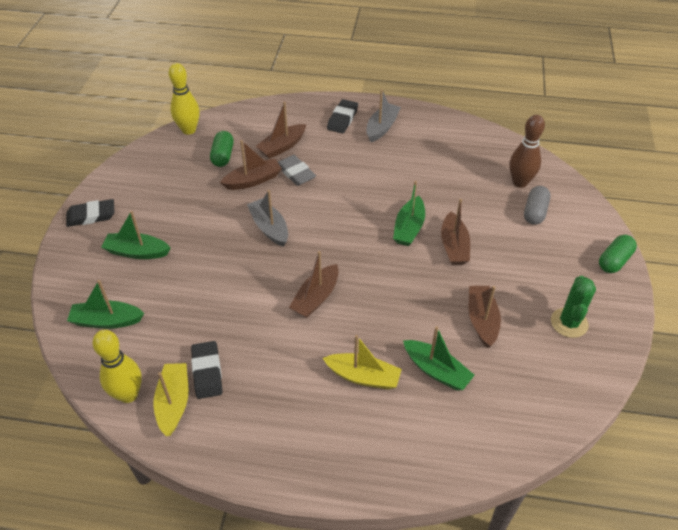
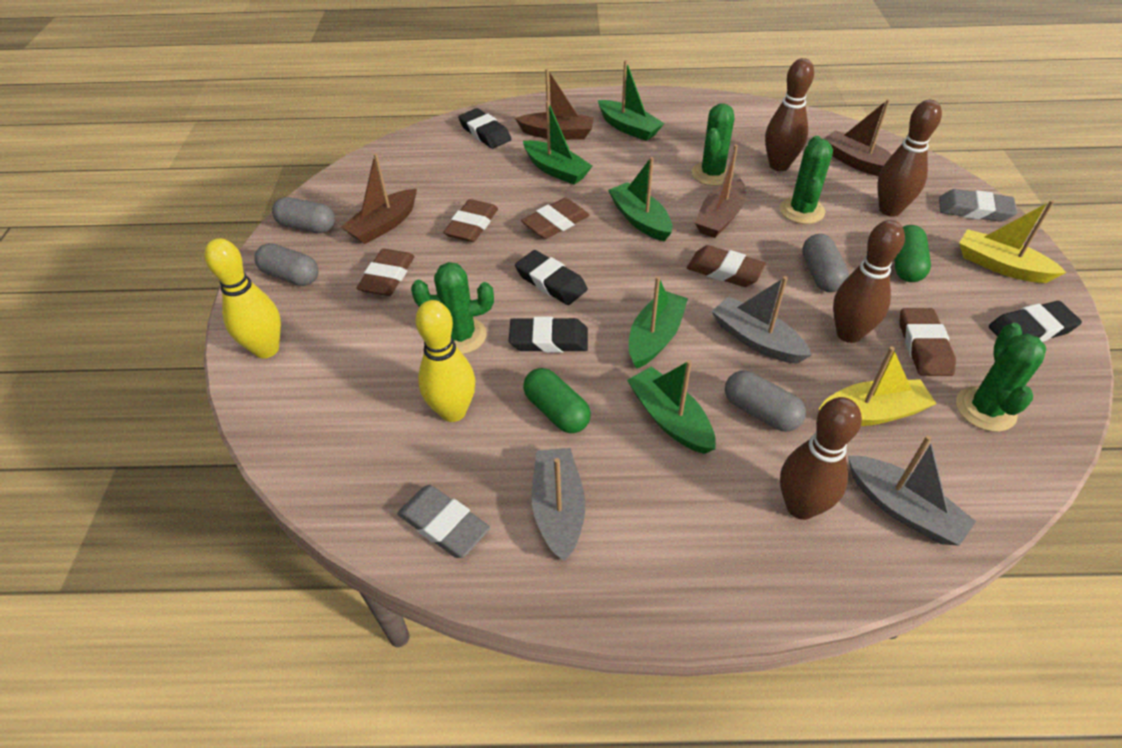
black eraser: [66,199,114,227] [191,341,222,399] [327,99,358,133] = 3 -> [458,108,511,149] [509,317,588,353] [515,250,588,305] [989,301,1082,342] = 4
brown boat: [220,140,282,190] [255,102,306,159] [289,251,339,318] [441,199,470,265] [469,286,501,348] = 5 -> [341,153,417,244] [515,68,594,140] [695,145,746,238] [824,99,892,176] = 4
brown bowling pin: [510,115,545,188] = 1 -> [765,58,814,171] [780,397,862,520] [833,220,905,343] [877,100,942,217] = 4
brown eraser: none = 0 -> [356,249,414,296] [443,199,498,242] [521,198,589,239] [687,245,766,287] [899,308,956,376] = 5
green boat: [67,280,144,329] [101,211,171,259] [393,181,425,246] [403,326,475,391] = 4 -> [523,101,592,185] [598,60,664,141] [608,157,672,241] [627,360,716,454] [629,276,688,369] = 5
green cactus: [551,276,596,338] = 1 -> [411,262,494,354] [692,103,734,186] [780,136,833,224] [956,323,1046,432] = 4
grey boat: [247,190,288,247] [366,89,401,142] = 2 -> [532,448,585,561] [712,276,812,364] [848,435,976,546] = 3
grey capsule: [524,186,551,225] = 1 -> [254,243,318,286] [272,197,335,233] [725,371,806,432] [802,234,849,292] = 4
grey eraser: [278,155,316,186] = 1 -> [397,485,490,558] [939,189,1017,222] = 2

